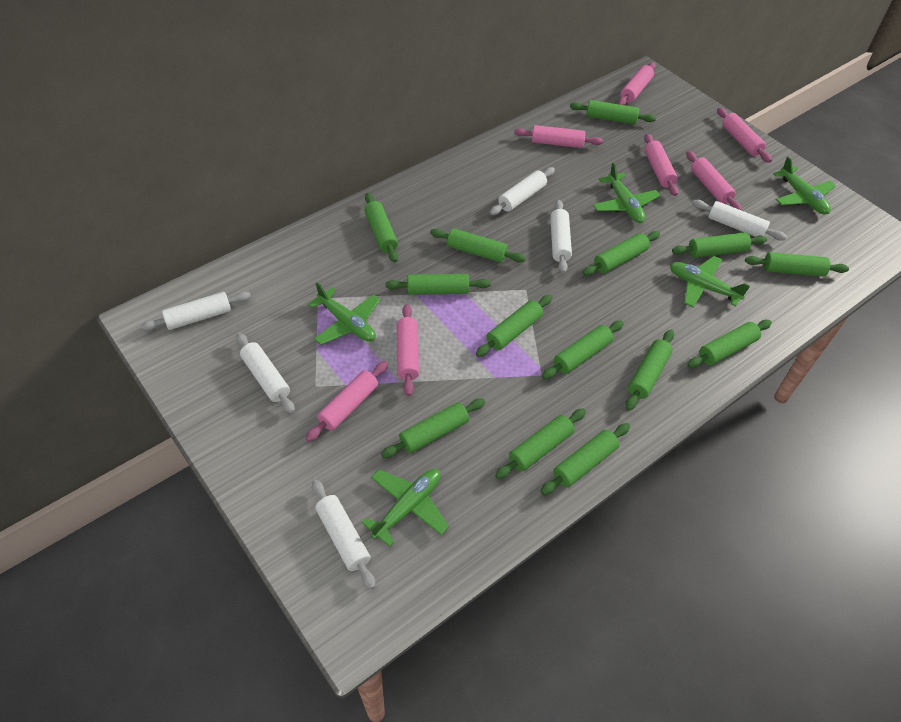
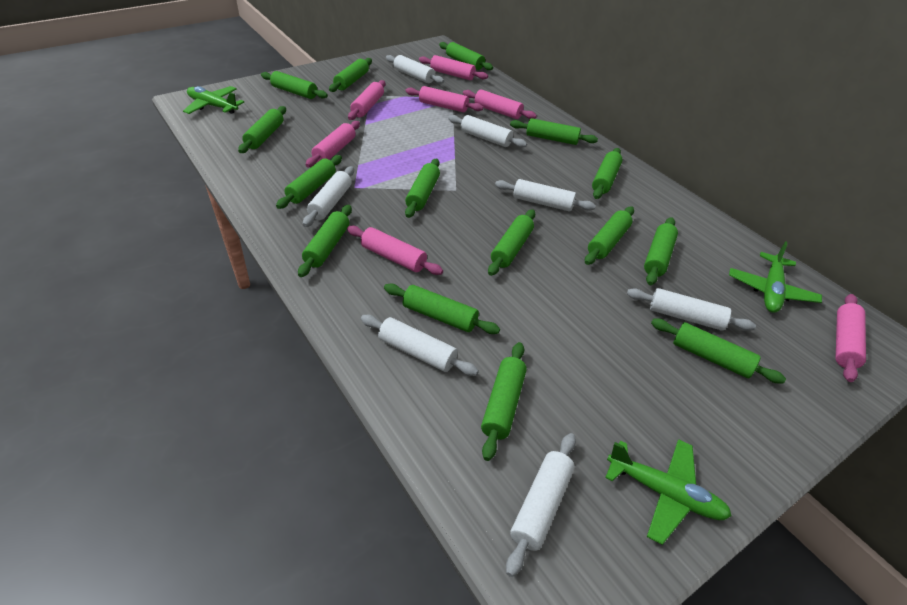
green plane: [308,282,381,345] [361,469,449,547] [593,162,660,223] [670,256,750,307] [773,156,836,215] = 5 -> [183,86,244,114] [605,439,732,545] [729,241,822,313] = 3
green rolling pin: [365,193,398,263] [381,398,485,458] [385,274,491,295] [430,228,526,263] [476,295,552,357] [495,408,586,479] [540,423,630,495] [542,320,624,379] [570,100,656,124] [583,231,660,276] [625,330,674,411] [672,232,767,258] [687,320,772,368] [745,252,849,277] = 14 -> [238,106,286,153] [261,71,328,99] [276,155,342,209] [298,205,352,277] [329,58,372,92] [384,284,500,334] [405,159,440,218] [439,42,493,70] [481,342,527,461] [488,209,535,276] [510,118,598,145] [585,206,634,265] [592,148,622,199] [644,217,678,285] [651,319,786,384] = 15
white rolling pin: [141,291,251,331] [236,333,295,414] [312,480,376,590] [490,167,555,215] [550,200,572,273] [692,200,787,241] = 6 -> [303,166,354,227] [361,315,479,376] [386,55,444,84] [448,115,527,148] [495,179,596,212] [506,433,576,577] [627,288,756,331] = 7

